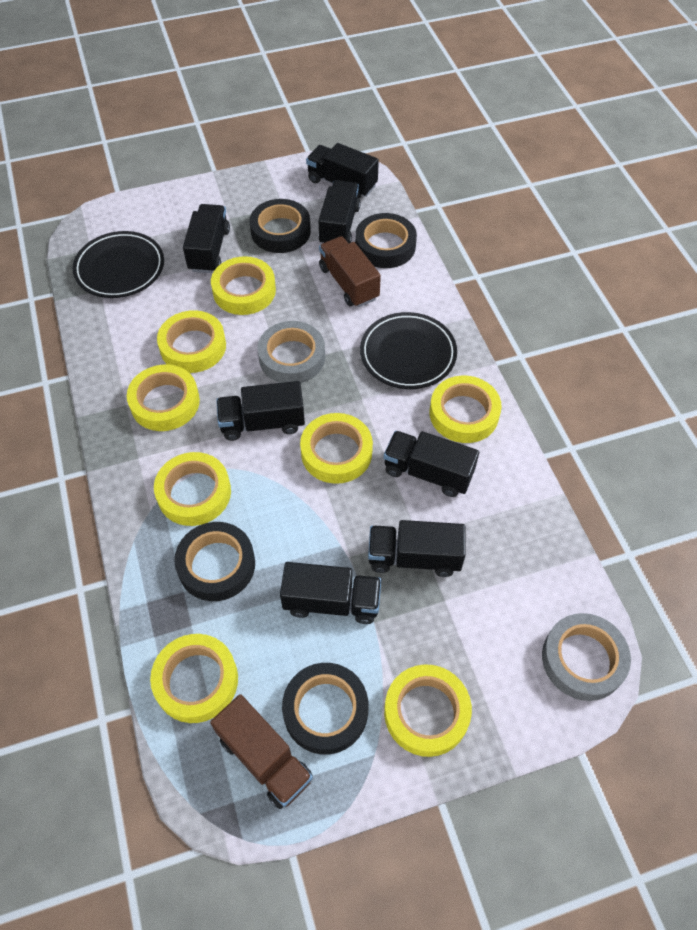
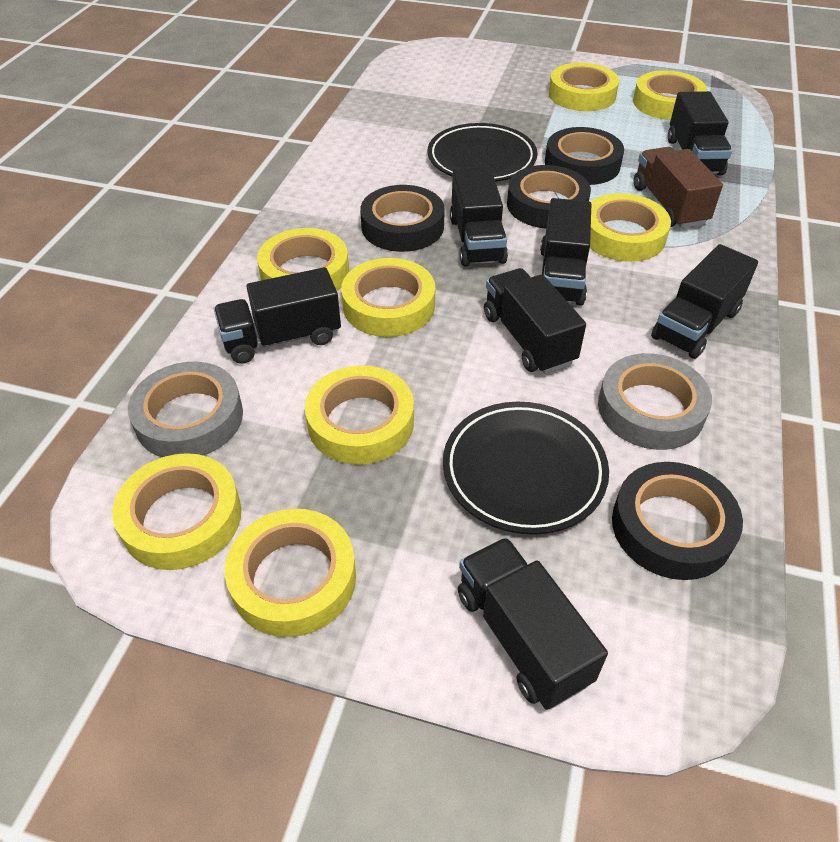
brown truck: [210,694,313,809] [319,236,381,307] = 2 -> [634,147,723,228] = 1

